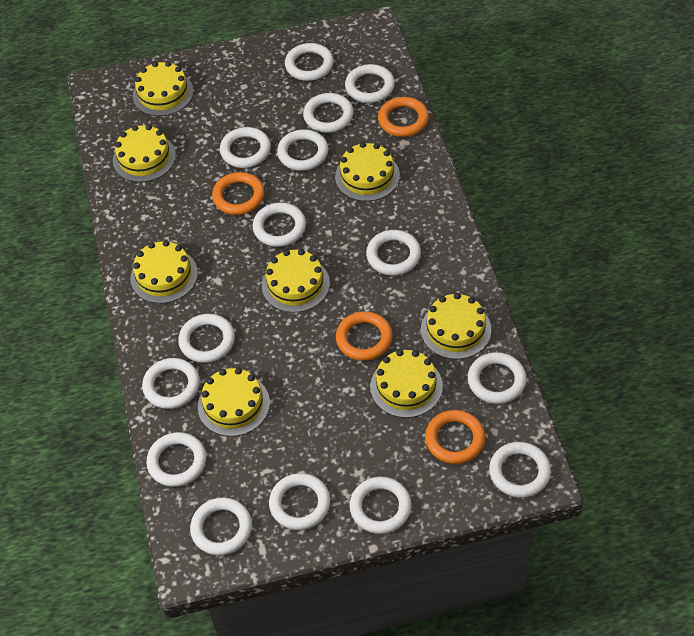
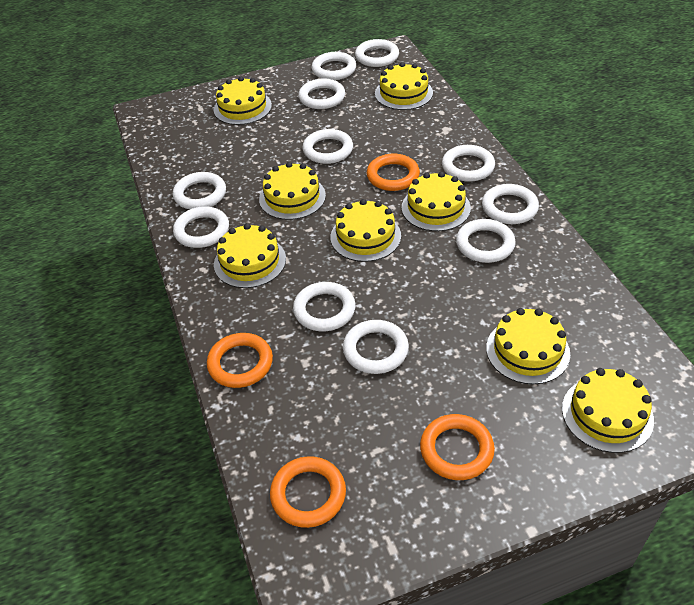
white ring: [142,358,200,409] [146,432,206,487] [178,314,235,363] [190,498,252,555] [220,127,271,168] [253,202,306,247] [269,473,330,530] [277,129,328,171] [285,43,334,81] [303,93,354,133] [345,64,395,103] [350,477,412,534] [366,230,421,275] [468,352,527,404] [489,442,551,498] = 15 -> [173,172,226,209] [173,206,229,248] [293,282,356,331] [298,79,345,109] [303,129,353,164] [312,52,356,80] [343,320,409,374] [355,39,399,67] [442,145,495,182] [456,219,516,263] [482,184,539,224] = 11

